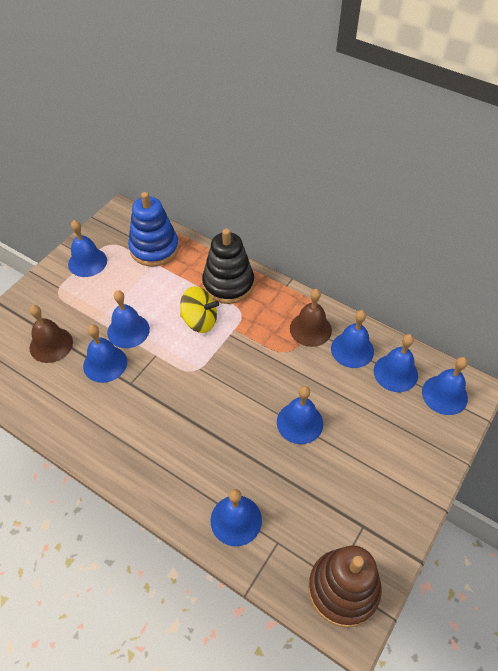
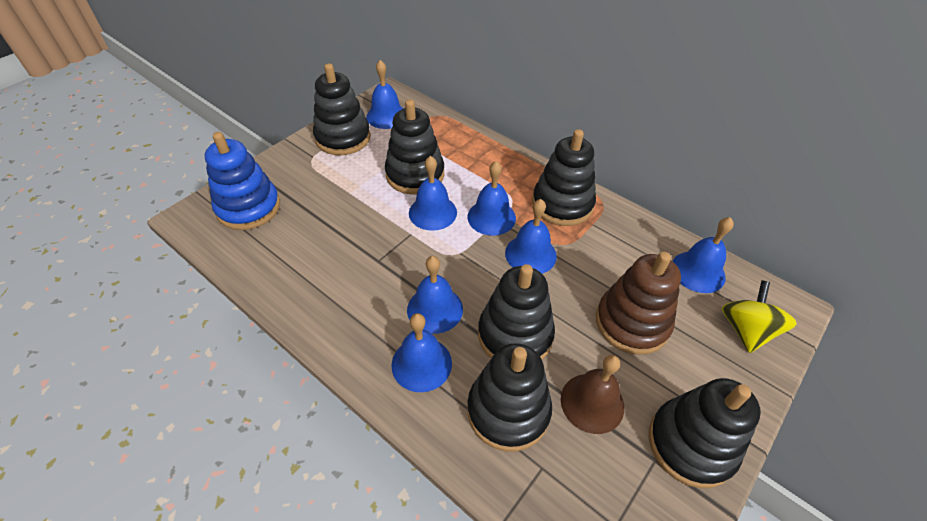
black stacking toy: [202,229,254,304] = 1 -> [313,63,371,155] [385,99,444,195] [467,343,552,452] [478,264,555,360] [532,129,596,226] [649,378,761,488] = 6
blue bell: [68,220,107,277] [83,325,127,383] [107,290,150,348] [211,489,262,546] [277,386,323,444] [331,310,374,368] [374,334,418,392] [422,357,468,415] = 8 -> [366,60,403,129] [391,313,452,392] [407,256,463,334] [409,156,457,231] [467,161,516,236] [505,199,557,274] [673,217,734,293] = 7
brown bell: [29,305,73,363] [290,289,332,347] = 2 -> [561,355,624,434] = 1

